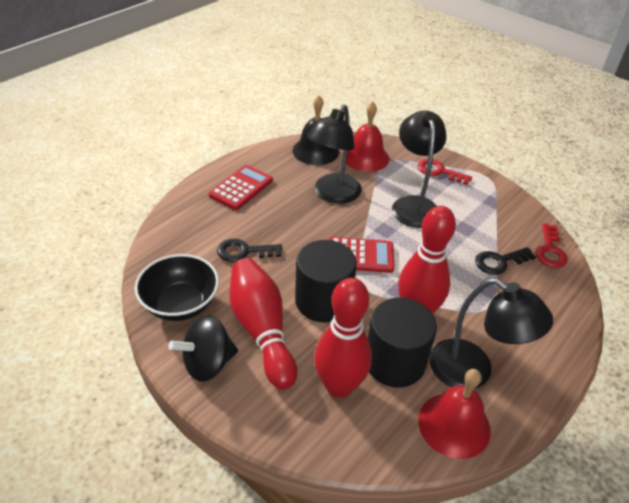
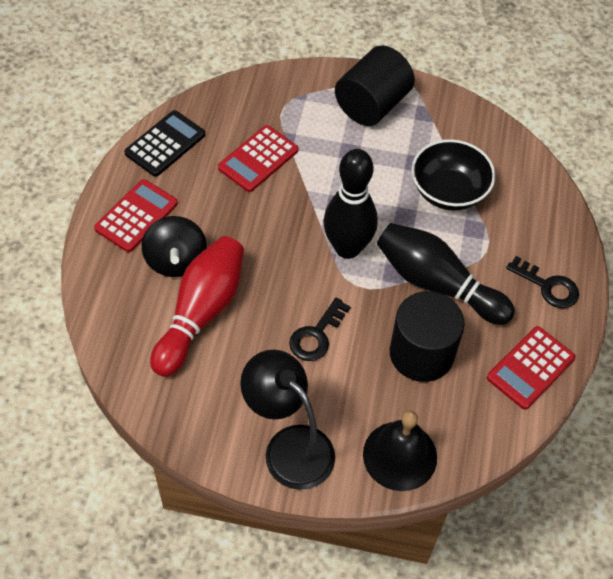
black bowling pin: none = 0 -> [323,149,378,259] [377,223,515,325] = 2
black calculator: none = 0 -> [124,110,205,177] = 1
black lamp: [307,104,362,204] [392,111,447,228] [429,278,553,389] = 3 -> [240,350,335,490] = 1
red bell: [342,102,389,172] [418,369,491,459] = 2 -> none = 0
red bowling pin: [230,258,297,389] [314,278,372,398] [398,206,456,314] = 3 -> [150,236,244,377] = 1
red calculator: [209,165,273,210] [328,237,394,273] = 2 -> [94,179,178,252] [218,125,298,192] [487,326,576,410] = 3
red key: [418,159,472,185] [536,223,568,268] = 2 -> none = 0

